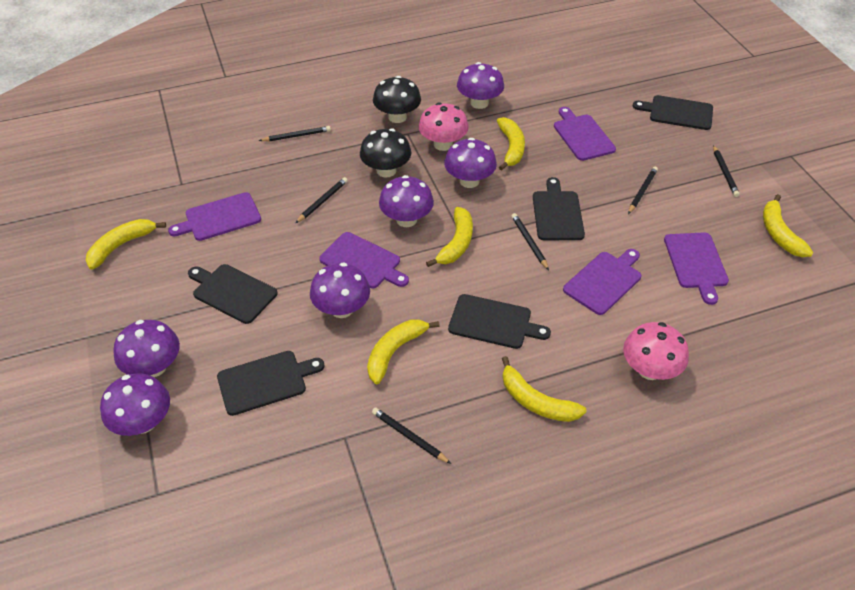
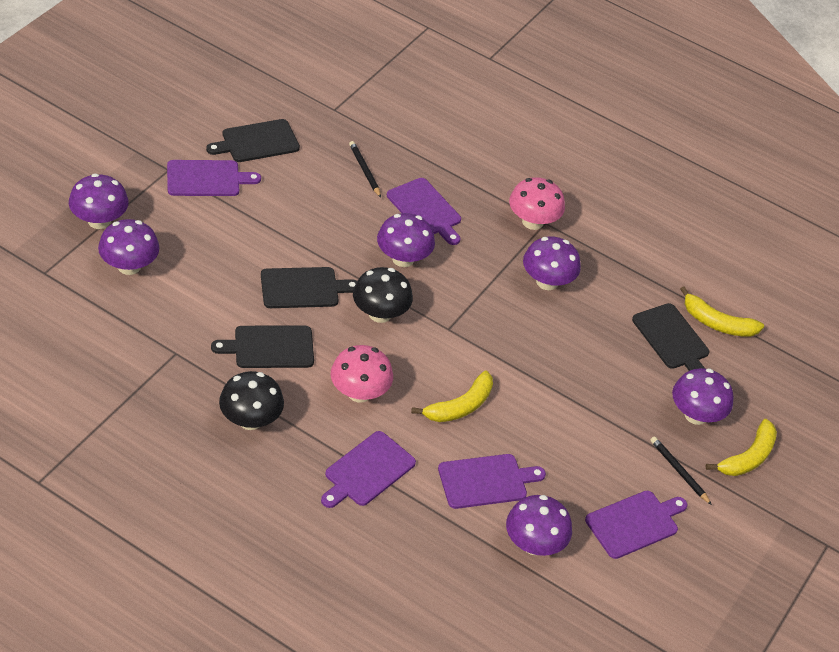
black cutting board: [188,264,278,324] [217,351,325,416] [448,294,551,349] [533,177,585,240] [633,95,713,130] = 5 -> [206,119,300,162] [211,326,314,368] [261,267,357,308] [632,303,709,371] = 4
black pencil: [259,126,331,141] [296,177,348,223] [372,407,451,464] [511,213,549,270] [628,167,658,214] [713,145,740,197] = 6 -> [349,141,381,198] [650,436,712,505] = 2
yellow banana: [86,219,166,270] [367,319,440,384] [426,207,473,267] [497,117,525,171] [502,356,587,422] [763,194,814,257] = 6 -> [411,370,493,422] [680,286,764,337] [706,419,777,476] = 3

